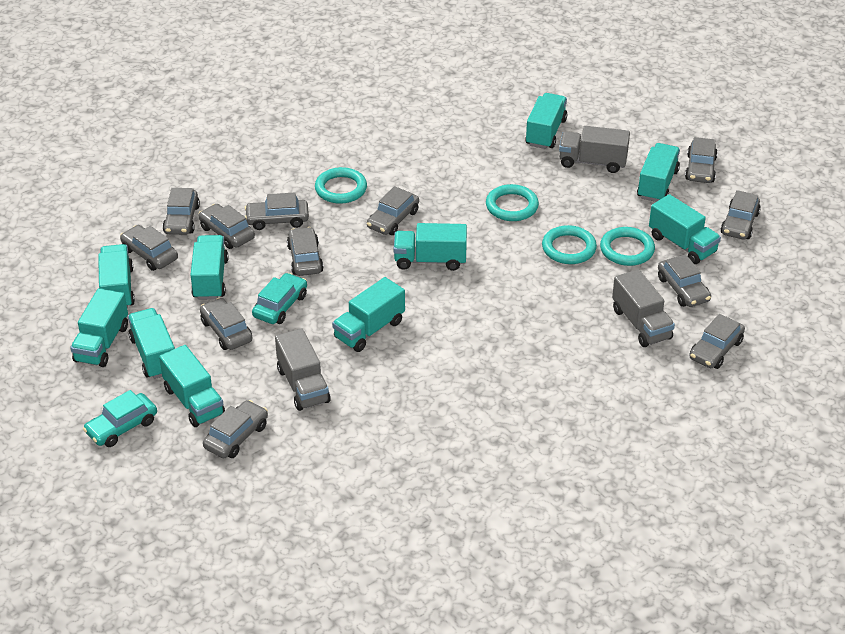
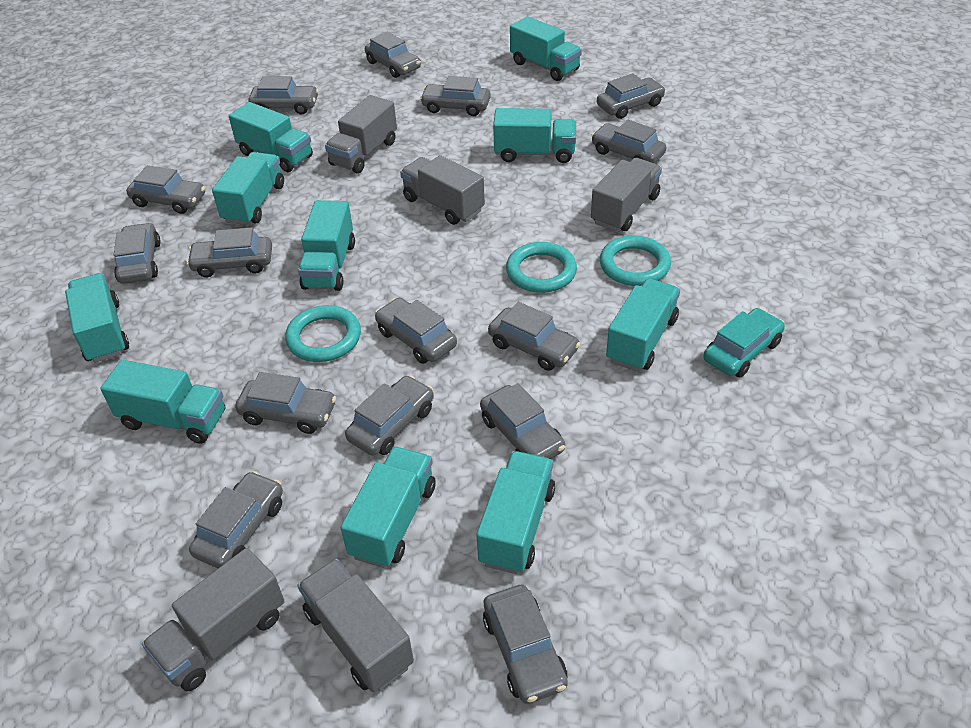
grey car: [120,225,178,271] [163,188,200,235] [199,204,255,249] [200,298,253,350] [203,400,268,458] [245,193,309,230] [287,227,324,276] [367,186,419,235] [658,254,711,307] [685,137,718,183] [689,314,745,369] [721,190,761,239] = 12 -> [114,223,161,284] [126,165,205,214] [186,227,272,278] [189,471,283,568] [235,372,336,434] [248,76,319,115] [345,375,434,456] [365,32,421,78] [375,298,457,364] [420,76,491,116] [480,383,565,459] [483,585,568,704] [488,302,580,371] [591,120,667,164] [597,73,666,119] = 15
grey truck: [275,328,330,411] [559,126,630,173] [612,269,675,347] = 3 -> [142,548,284,691] [298,559,414,692] [325,95,397,173] [400,155,485,225] [591,158,662,231] = 5
turquoise car: [83,390,157,447] [252,273,307,324] = 2 -> [703,308,785,377] = 1
turquoise ring: [315,167,367,204] [486,184,539,221] [542,225,597,264] [600,227,655,266] = 4 -> [285,305,361,362] [506,242,577,293] [600,236,671,286] = 3

